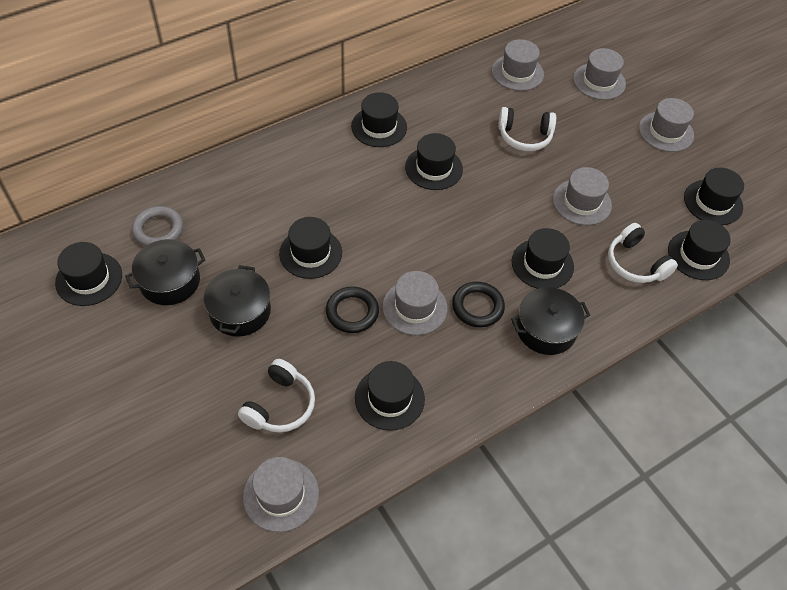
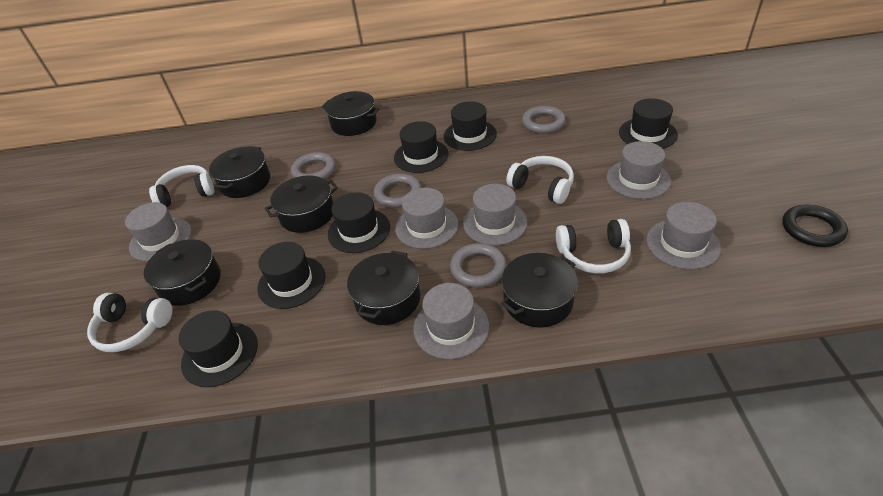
black hat: [55,242,122,306] [279,217,342,279] [351,92,407,147] [355,361,425,431] [405,133,463,190] [512,228,574,289] [668,220,731,280] [684,168,744,225] = 8 -> [179,310,258,387] [257,242,325,309] [328,192,390,253] [394,121,448,173] [444,101,497,151] [619,98,678,149] = 6
black pot: [125,239,205,305] [204,265,271,337] [511,287,590,355] = 3 -> [144,239,220,306] [209,146,270,198] [265,176,338,233] [322,91,379,136] [347,251,420,325] [501,253,578,328] = 6
black ring: [326,286,379,333] [452,281,505,328] = 2 -> [782,205,848,247] = 1
grey ring: [132,206,183,246] = 1 -> [291,152,335,179] [374,173,421,208] [450,243,506,288] [522,106,566,134] = 4
white headphones: [238,359,315,432] [498,107,556,151] [608,223,678,283] = 3 -> [87,293,172,352] [149,165,214,207] [506,156,574,204] [556,219,631,274] = 4

